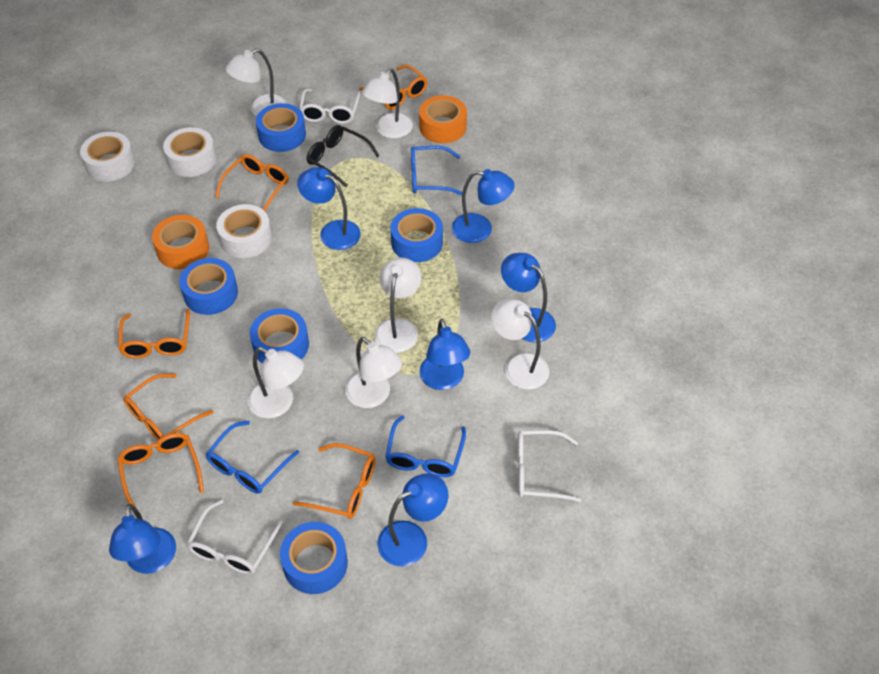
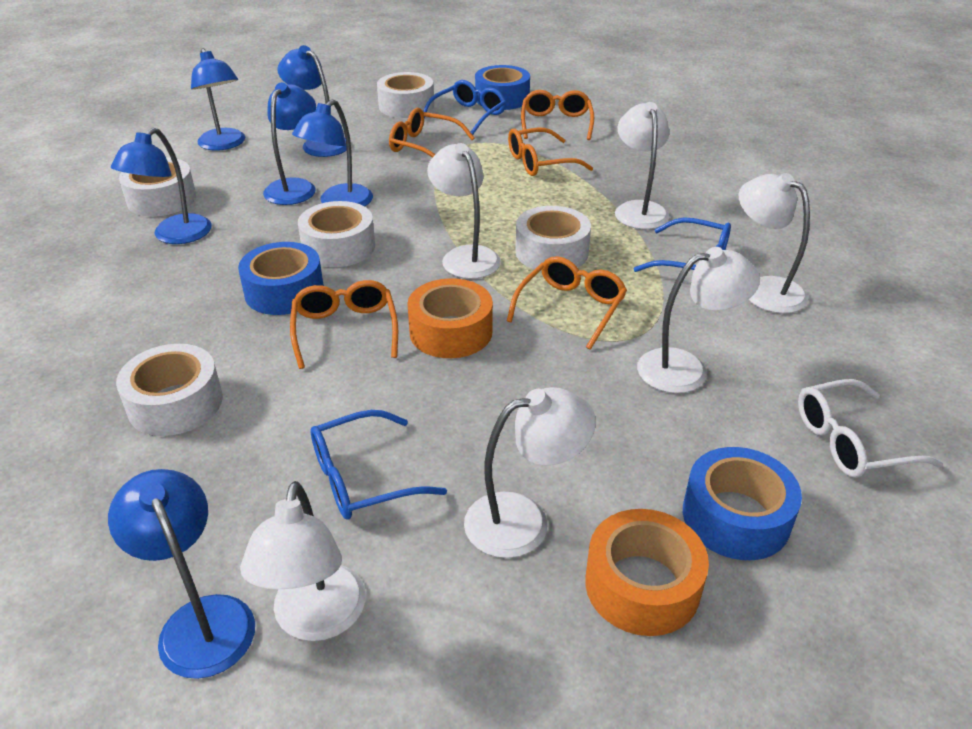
black glasses: [307,125,380,187] = 1 -> none = 0
blue tape: [179,258,238,315] [250,308,309,364] [256,103,306,152] [280,522,348,594] [391,208,443,262] = 5 -> [238,242,324,315] [475,65,530,110] [683,447,802,560] = 3
orange glasses: [117,433,204,516] [118,309,190,358] [123,373,213,441] [215,154,289,211] [293,443,376,519] [359,65,428,110] = 6 -> [290,280,398,369] [389,108,475,158] [507,256,627,350] [508,128,593,176] [521,90,594,140] = 5
white glasses: [186,499,283,575] [299,89,360,124] [517,430,582,502] = 3 -> [798,379,943,478] = 1
white tape: [80,132,135,182] [163,127,216,177] [216,204,272,258] = 3 -> [116,344,223,436] [119,157,196,217] [298,201,375,267] [377,72,434,118] [515,206,591,272] = 5

